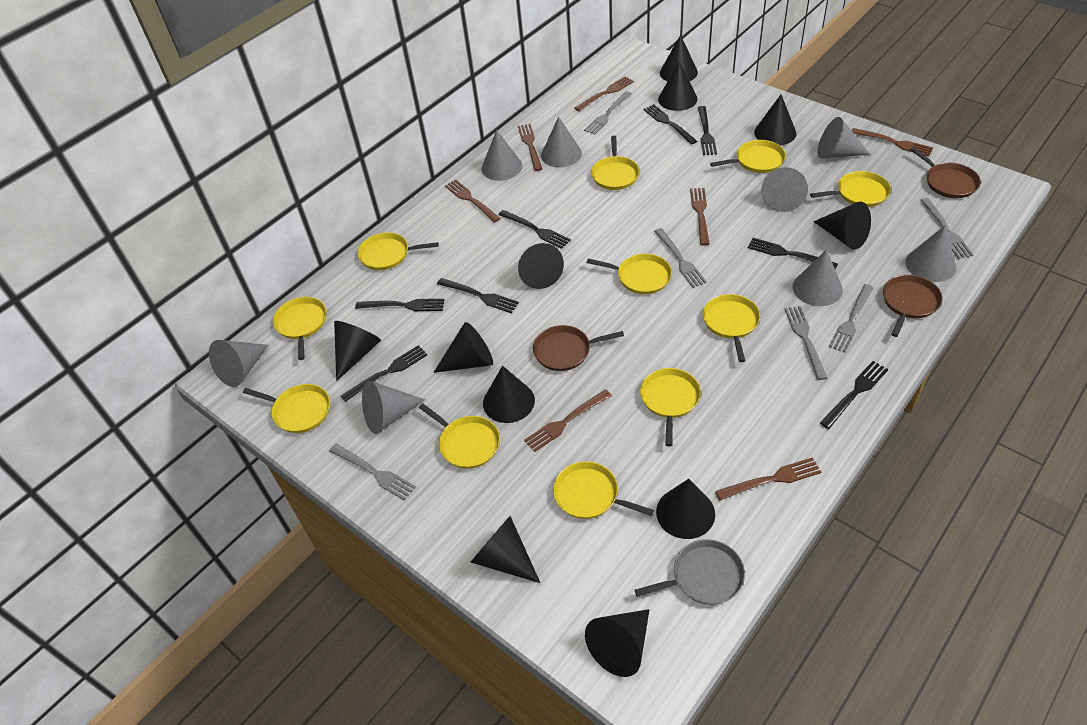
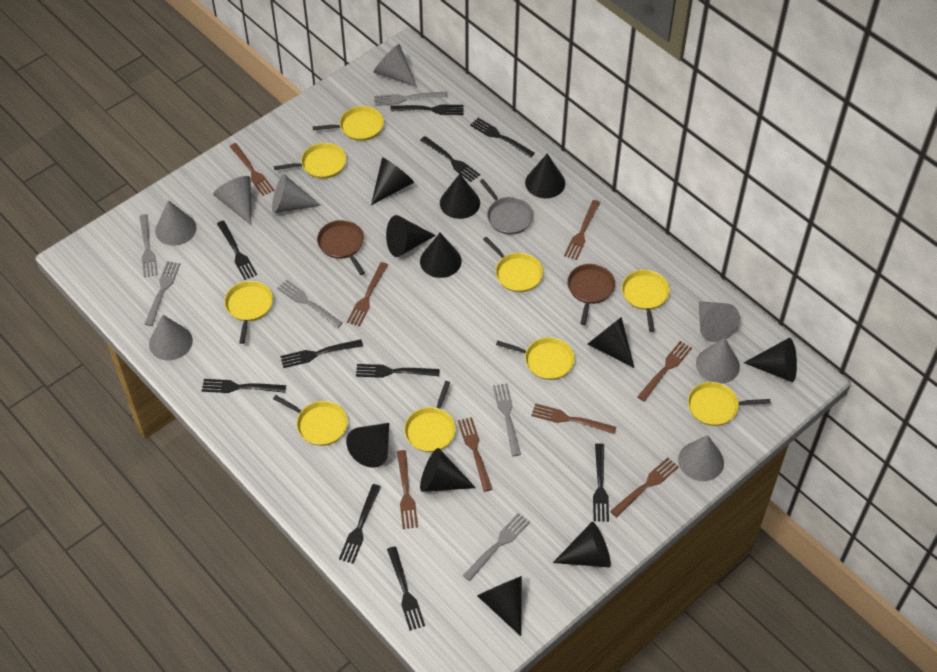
black fork: [341,345,427,402] [355,299,444,311] [437,278,519,313] [499,210,571,249] [643,104,697,145] [698,106,717,155] [748,238,838,270] [820,361,888,429] = 8 -> [202,379,286,393] [217,221,257,280] [280,339,363,368] [339,484,381,564] [356,364,440,378] [387,546,425,631] [390,104,464,115] [420,136,480,182] [470,118,535,158] [593,443,609,522] = 10
brown fork: [445,180,501,223] [518,124,542,171] [524,389,612,452] [575,76,634,111] [690,188,709,245] [715,457,821,500] [851,128,933,156] = 7 -> [229,143,274,196] [347,262,388,327] [397,450,418,529] [458,417,493,492] [531,403,616,434] [564,200,600,260] [610,457,679,517] [637,341,692,401] = 8
brown pan: [533,325,624,371] [883,275,942,337] [910,147,981,198] = 3 -> [317,220,365,275] [567,264,615,325] = 2
yellow pan: [243,384,330,433] [273,297,326,360] [358,232,439,270] [419,403,500,469] [553,461,654,519] [587,254,672,294] [591,135,639,190] [640,368,701,446] [703,294,760,362] [710,140,786,173] [810,171,891,207] = 11 -> [224,281,273,344] [273,395,348,446] [274,143,346,179] [312,106,384,141] [404,381,456,452] [483,237,543,292] [496,337,575,380] [622,270,670,332] [688,382,771,426] = 9

